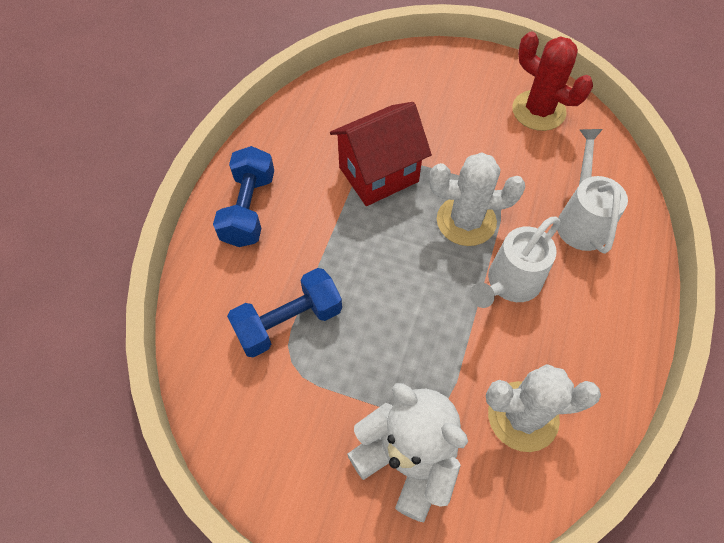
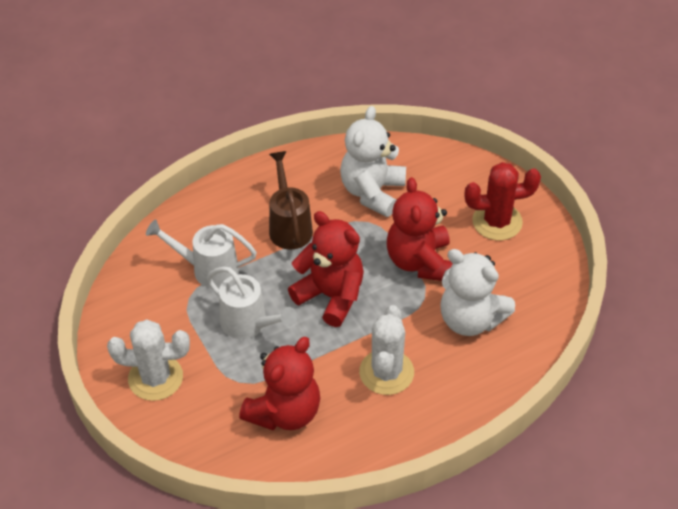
blue dumbbell: [213,146,274,247] [227,268,342,358] = 2 -> none = 0
brown watering can: none = 0 -> [269,151,313,250] = 1
red house: [330,102,432,206] = 1 -> none = 0
red teddy bear: none = 0 -> [239,337,320,430] [288,211,364,327] [387,177,453,281] = 3
white teddy bear: [347,383,468,522] = 1 -> [340,106,406,217] [440,249,515,336] = 2

